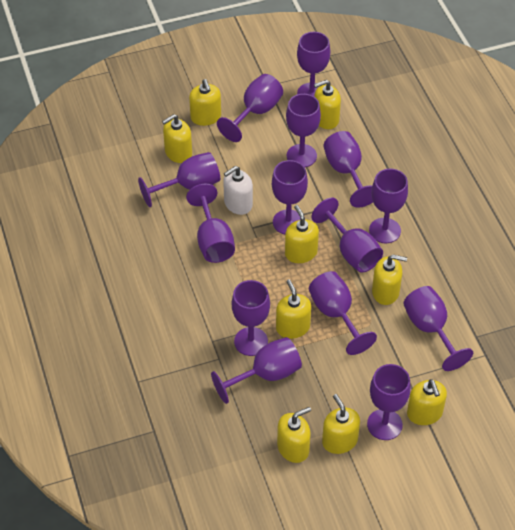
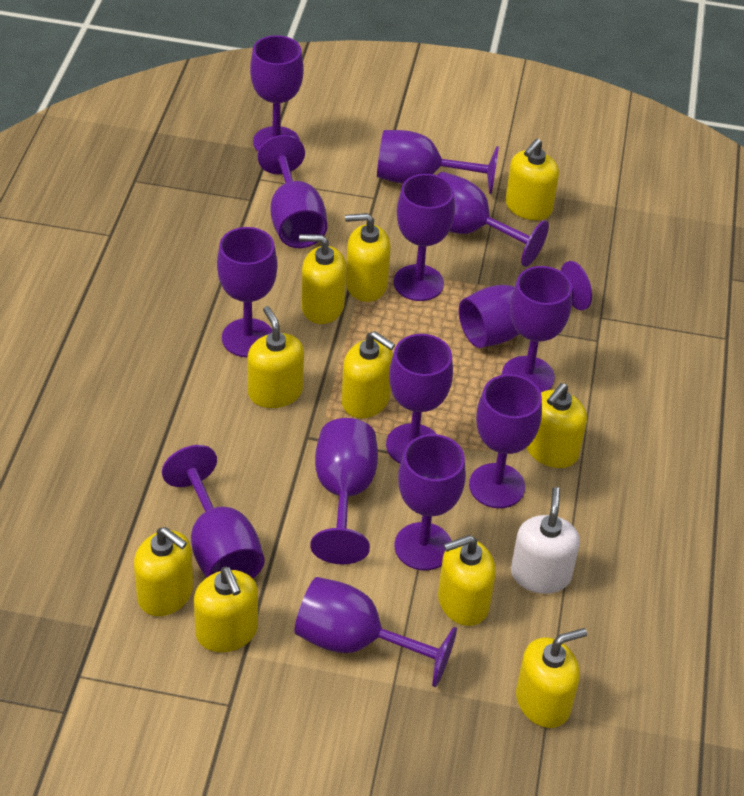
yellow soap dispenser: [162,114,192,163] [189,79,221,126] [276,279,311,339] [277,407,311,463] [285,205,319,263] [314,80,341,129] [322,394,360,454] [372,255,407,305] [407,379,447,425] = 9 -> [134,527,193,616] [194,567,258,652] [247,306,304,408] [299,234,346,324] [341,331,395,418] [345,213,391,302] [438,535,496,626] [505,138,559,220] [516,628,587,728] [526,383,587,468] = 10

